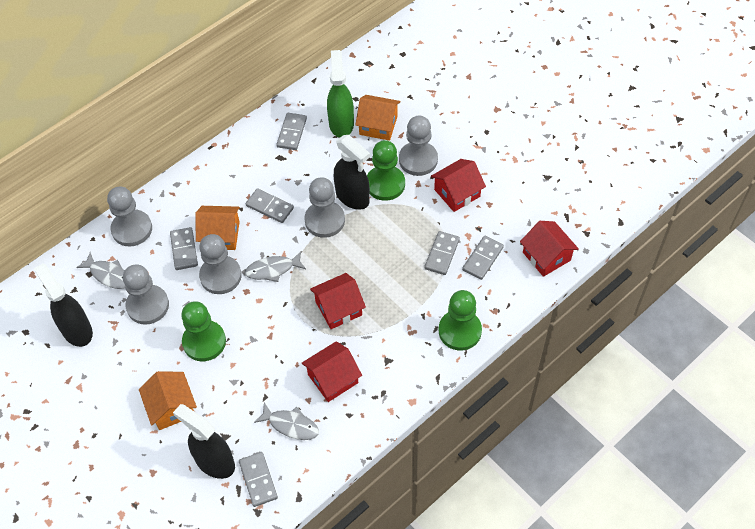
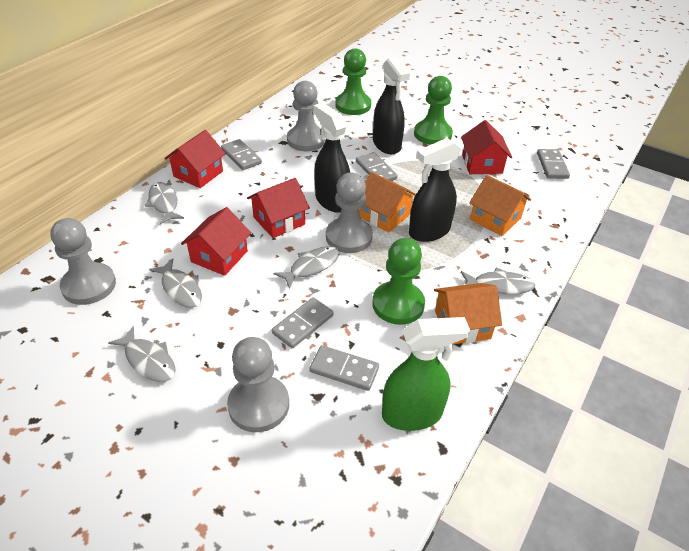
grey domino: [170,227,198,270] [239,452,278,507] [246,188,294,223] [276,113,307,150] [424,231,460,275] [462,236,504,280] = 6 -> [221,139,262,170] [272,297,334,348] [309,345,379,391] [356,152,398,181] [537,149,570,179] = 5
grey fish: [76,252,125,289] [245,251,306,282] [254,403,319,440] = 3 -> [108,326,176,382] [145,182,184,224] [149,258,202,308] [274,246,340,289] [461,268,535,294] = 5
grey pawn: [107,187,152,247] [123,264,169,325] [199,234,242,294] [304,177,345,238] [399,116,438,176] = 5 -> [51,218,116,305] [227,337,289,432] [287,81,326,151] [326,173,373,253] = 4

